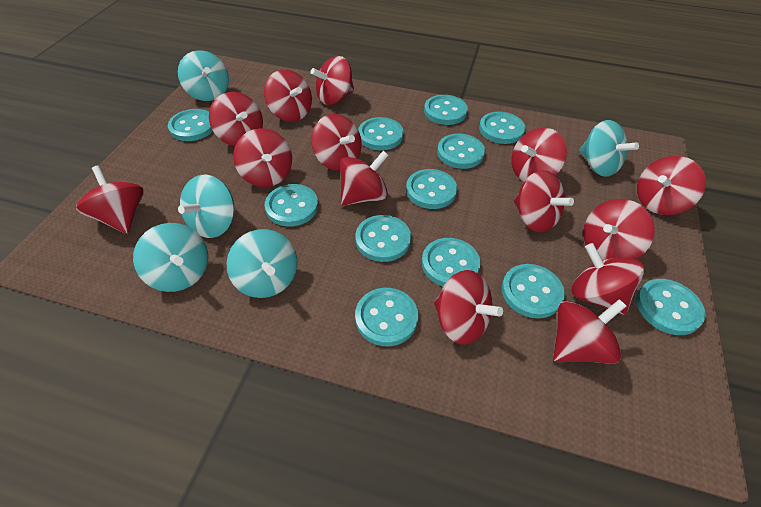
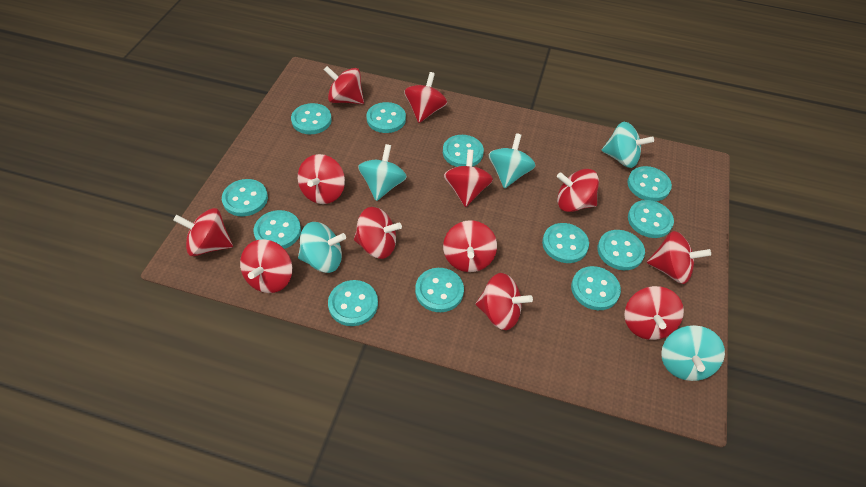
red spinning top: [76,165,144,234] [209,92,263,146] [233,128,292,187] [264,70,312,122] [311,56,354,105] [311,114,362,171] [340,151,389,206] [434,270,503,344] [512,128,567,182] [514,170,574,232] [553,299,626,364] [572,243,644,315] [583,199,655,260] [637,156,706,215] = 14 -> [173,208,233,256] [240,239,292,293] [298,154,345,204] [324,66,364,104] [354,207,402,259] [404,72,447,123] [443,220,497,272] [444,150,493,207] [476,273,533,330] [557,169,599,212] [624,286,684,340] [647,231,711,284] = 12

